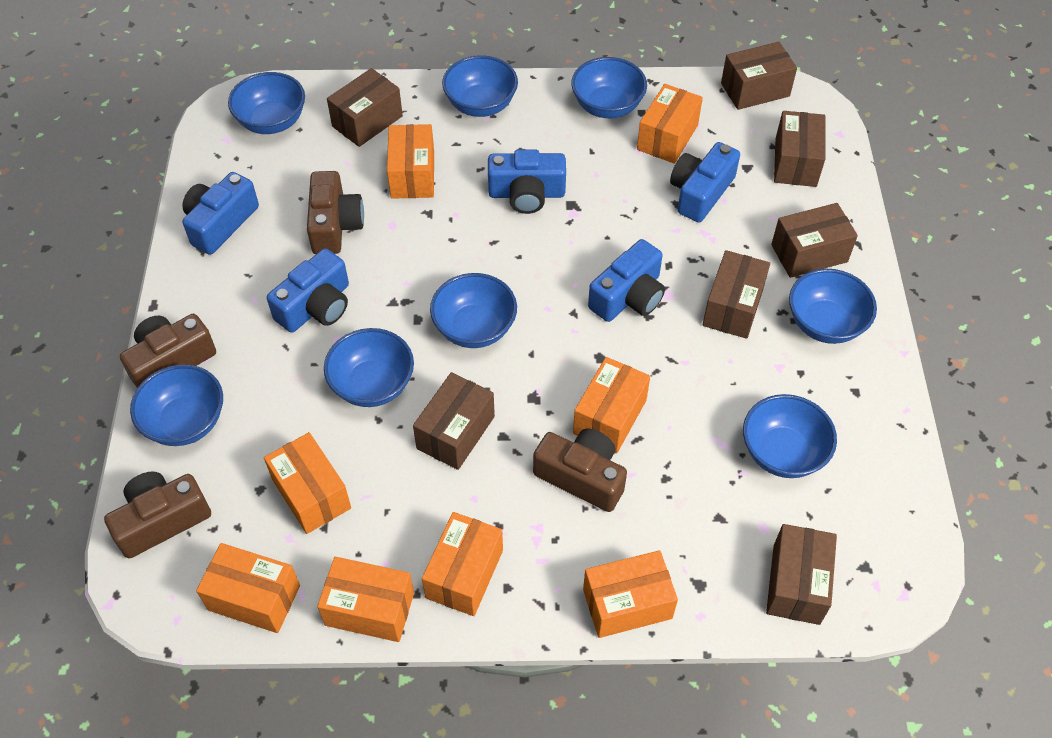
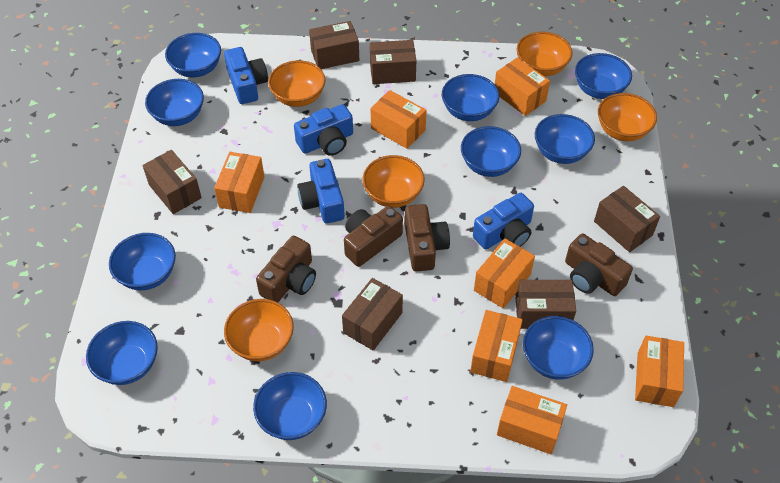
blue bowl: [130,364,223,446] [228,72,305,134] [324,328,414,407] [430,273,517,348] [442,55,518,117] [571,57,647,118] [743,394,837,478] [789,269,877,344] = 8 -> [86,321,158,385] [109,233,176,290] [145,79,204,126] [165,33,221,77] [253,372,327,440] [442,74,499,121] [461,126,521,177] [523,316,594,380] [535,114,595,164] [575,53,632,99] = 10
blue camera: [182,172,259,255] [267,248,349,333] [488,149,566,214] [588,239,665,322] [670,142,740,223] = 5 -> [224,47,268,104] [294,104,353,156] [297,159,345,223] [473,193,534,249] = 4
brown box: [327,68,403,147] [413,372,495,470] [703,250,770,339] [721,42,797,110] [766,524,837,625] [771,203,858,278] [774,111,825,187] = 7 -> [143,150,202,214] [309,21,359,69] [342,278,403,351] [370,40,416,84] [516,280,576,329] [594,186,660,252] = 6
orange bowl: none = 0 -> [224,299,294,361] [268,60,326,107] [363,155,425,208] [516,32,573,76] [598,93,657,141] = 5
orange box: [196,543,300,633] [264,432,351,534] [317,557,414,642] [387,124,434,199] [422,512,503,616] [573,357,650,453] [583,550,678,638] [637,84,703,164] = 8 -> [214,152,265,213] [370,90,426,149] [470,310,523,382] [474,239,535,309] [495,57,550,116] [497,386,567,454] [635,336,684,407] = 7

